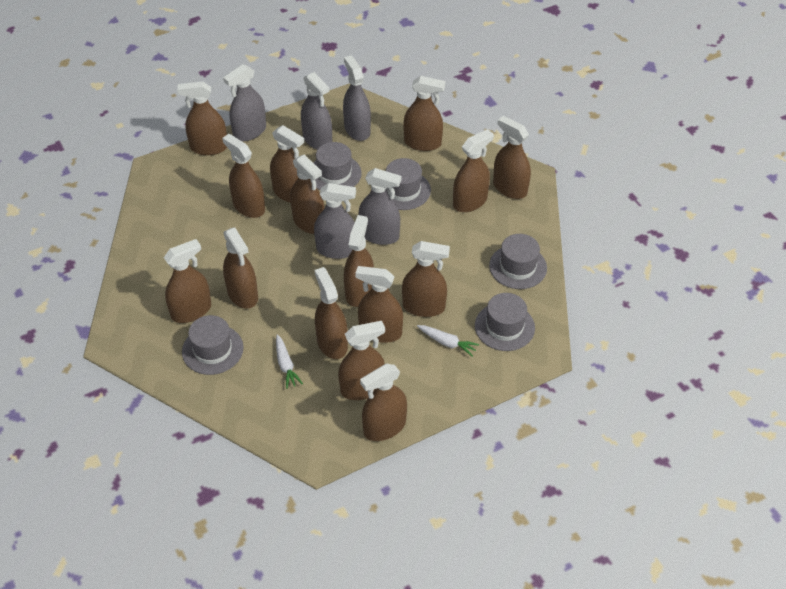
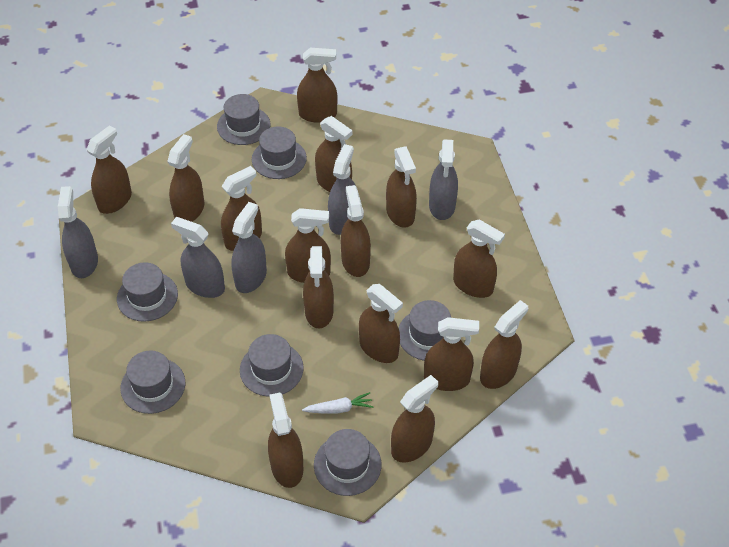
grey hat: [182,315,244,375] [313,142,362,190] [386,158,431,210] [475,293,535,351] [489,234,547,289] = 5 -> [117,262,178,322] [120,350,185,414] [217,94,270,145] [240,334,304,397] [252,126,307,179] [314,429,381,496] [399,300,451,361] = 7
white carrot: [276,334,303,389] [417,325,479,357] = 2 -> [302,392,374,413] = 1

